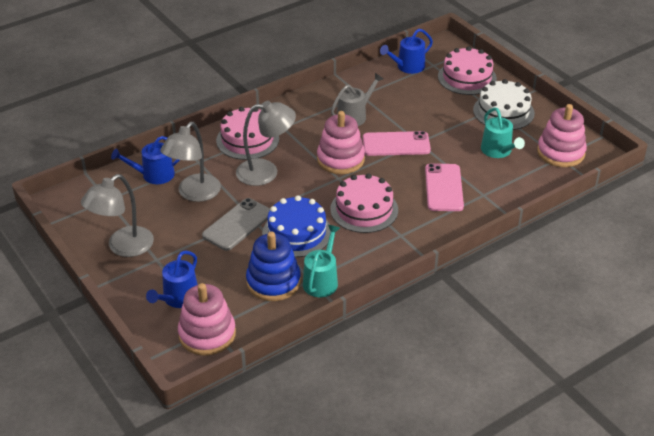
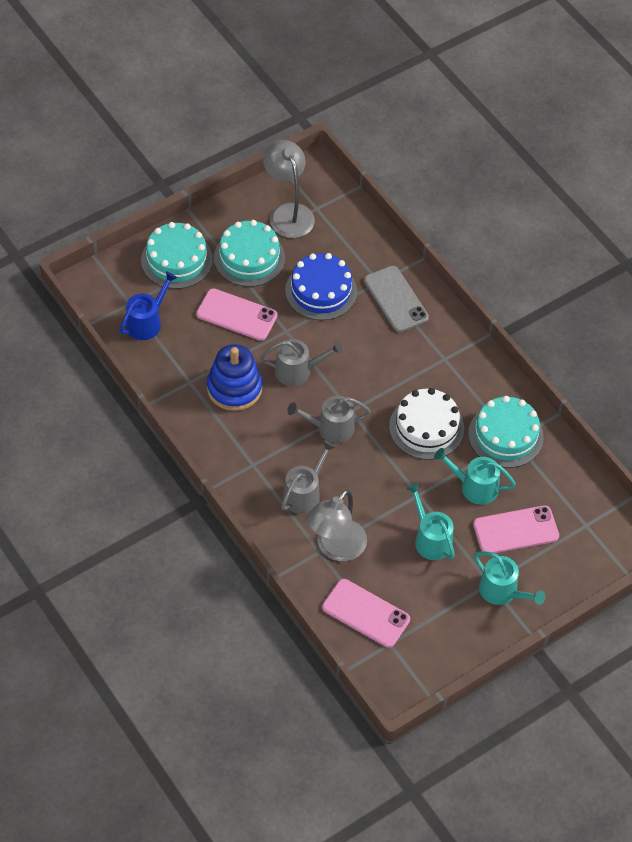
blue watering can: [111,136,180,184] [146,250,198,308] [380,29,433,74] = 3 -> [120,271,177,340] = 1
grey lamp: [81,174,154,257] [160,122,221,202] [236,101,296,186] = 3 -> [263,140,315,238] [306,489,367,561] = 2
grey watering can: [331,73,383,126] = 1 -> [260,339,343,386] [281,440,336,514] [287,396,371,443] = 3
pink cake: [216,107,279,160] [330,173,398,233] [438,46,497,95] = 3 -> none = 0
pink phone: [363,131,431,156] [425,163,464,211] = 2 -> [196,288,278,341] [322,579,410,648] [473,505,559,553] = 3
pink stacking toy: [178,283,236,355] [317,111,365,174] [537,104,587,167] = 3 -> none = 0
turquoise cake: none = 0 -> [141,222,213,289] [214,220,285,287] [468,396,544,468] = 3
turquoise watering can: [303,225,340,297] [481,107,525,158] = 2 -> [406,483,455,560] [434,448,516,505] [474,551,545,605] = 3

